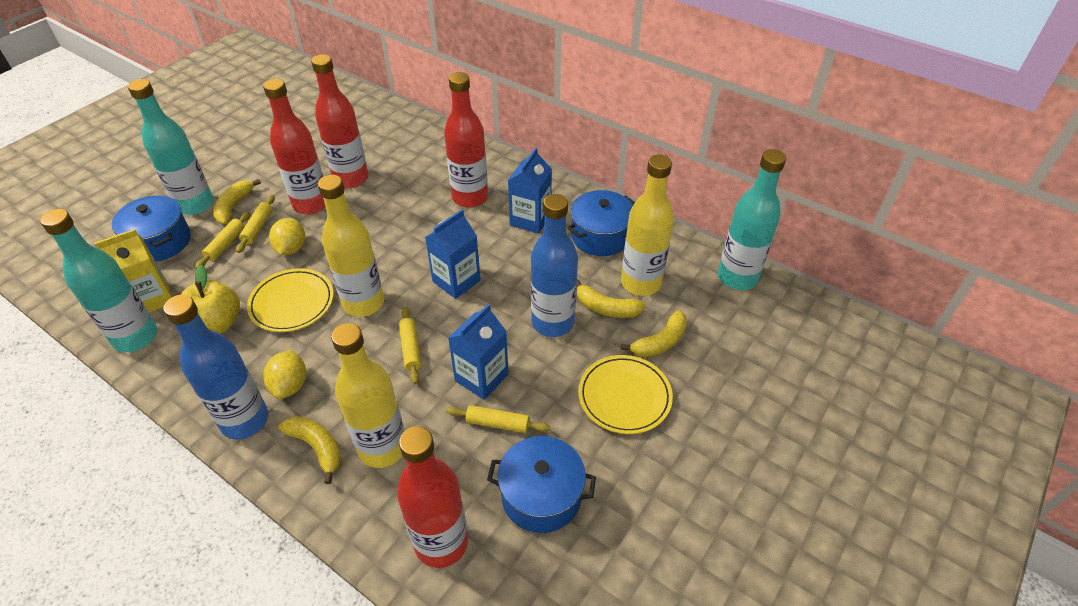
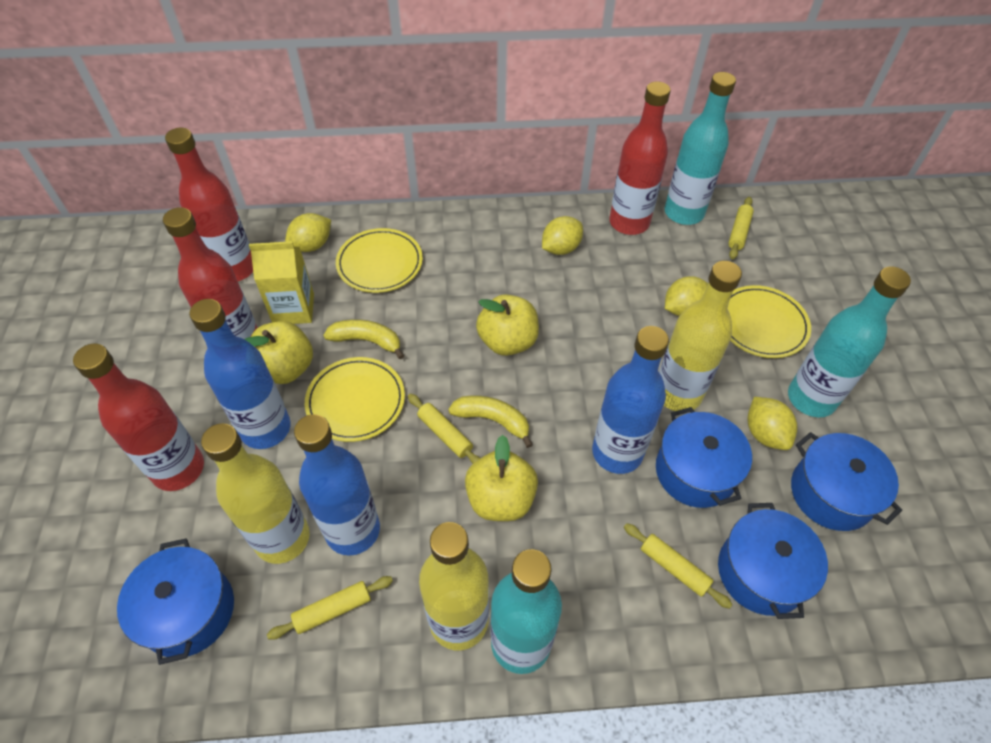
blue bottle: [163,294,268,440] [531,194,578,337] = 2 -> [189,299,291,449] [294,414,380,555] [592,326,669,474] = 3
blue carton: [425,209,481,299] [448,304,509,400] [508,148,552,234] = 3 -> none = 0
blue pot: [112,195,191,262] [487,436,596,533] [567,190,635,256] = 3 -> [117,538,234,665] [656,407,752,508] [718,503,828,619] [791,432,902,531] = 4
yellow apple: [181,265,240,334] = 1 -> [244,321,313,384] [465,435,538,521] [476,294,539,356] = 3
yellow banana: [213,179,261,224] [279,416,341,484] [577,279,646,318] [621,310,687,357] = 4 -> [323,319,404,359] [448,395,533,448] = 2
yellow lemon: [263,350,306,399] [269,218,305,255] = 2 -> [285,213,331,252] [542,216,583,255] [665,276,708,316] [748,397,797,450] = 4
yellow plate: [247,268,334,332] [578,355,673,434] = 2 -> [305,357,405,442] [336,228,423,293] [728,285,811,358] = 3

